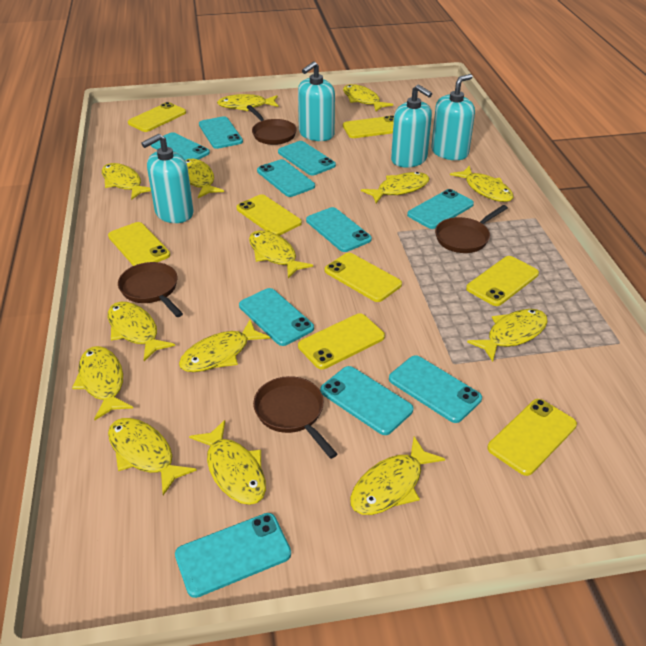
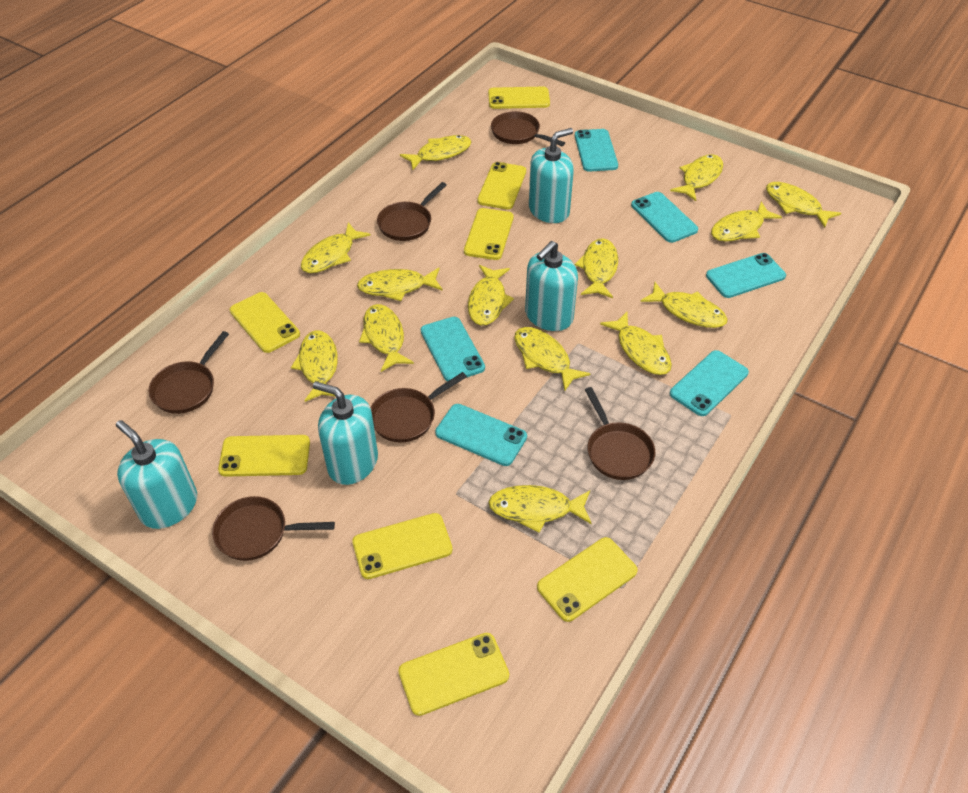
brown pan: [118,262,183,317] [247,105,297,145] [253,376,338,459] [435,205,508,253] = 4 -> [148,331,229,414] [212,496,335,561] [371,372,467,443] [377,182,447,241] [491,111,565,146] [585,387,655,480] = 6
turquoise phone: [151,132,210,160] [175,513,291,598] [199,116,243,149] [239,288,314,346] [257,159,315,197] [278,141,336,176] [306,207,372,252] [320,366,414,435] [389,355,482,423] [407,189,474,229] = 10 -> [421,317,485,381] [435,404,527,466] [575,129,618,172] [631,192,698,243] [670,350,749,416] [706,253,786,298] = 6

